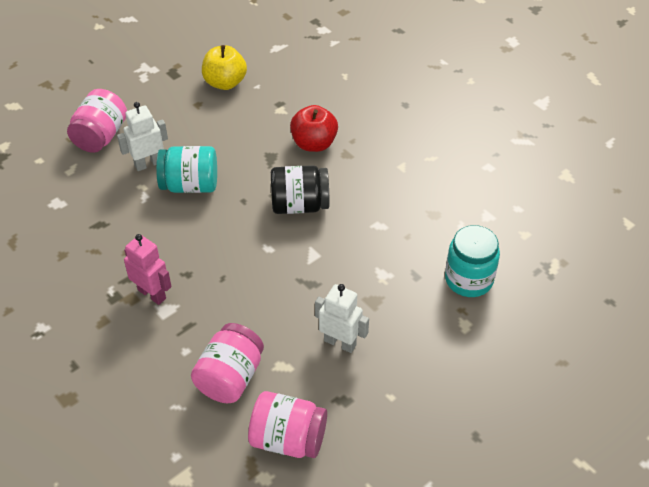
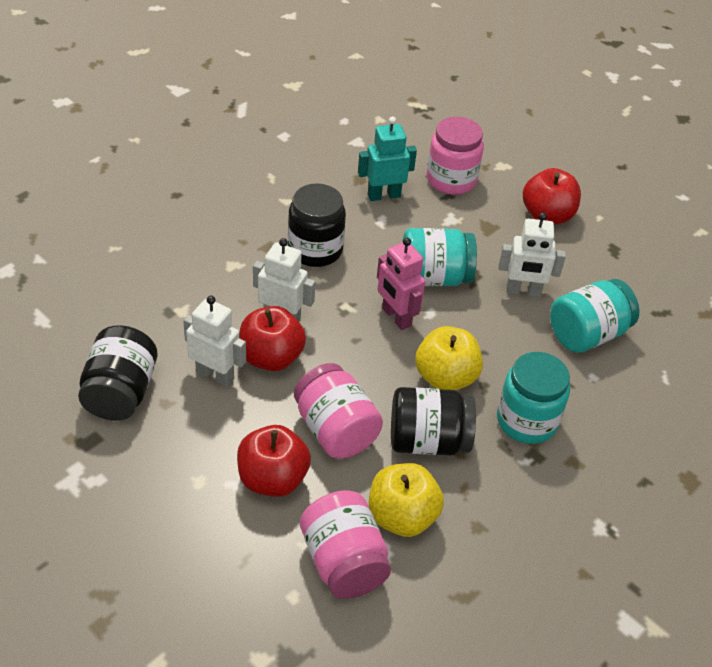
black jar: [271,165,330,214] = 1 -> [78,326,158,420] [288,183,346,267] [391,387,476,455] = 3
red apple: [290,105,338,152] = 1 -> [237,425,311,497] [239,306,306,371] [523,168,581,225] = 3
turquoise jar: [156,146,217,193] [445,225,500,297] = 2 -> [402,228,477,286] [497,352,570,444] [550,279,640,353] = 3
turquoise robot: none = 0 -> [358,116,417,201] = 1
white robot: [117,102,168,171] [315,284,369,353] = 2 -> [183,296,246,387] [253,238,315,322] [499,212,566,297] = 3
yellow apple: [202,45,247,90] = 1 -> [369,463,444,537] [415,326,483,390] = 2

